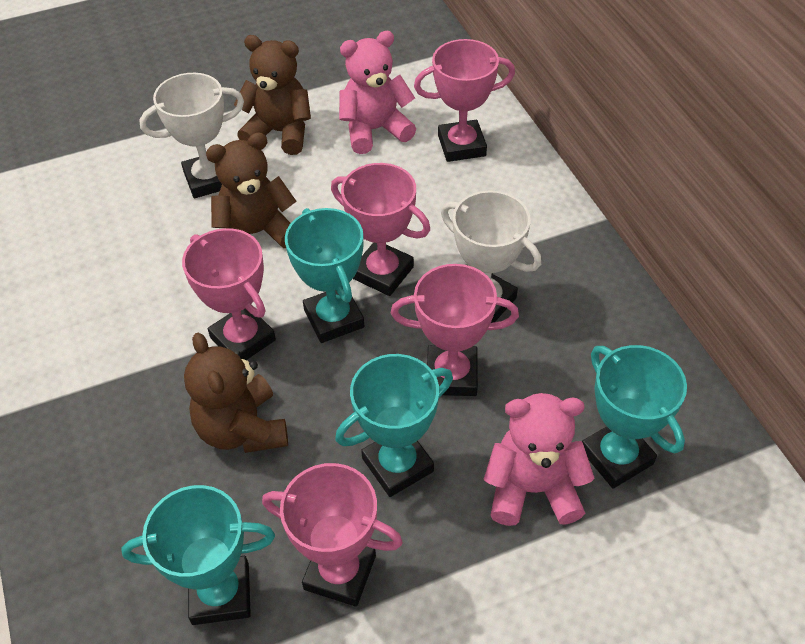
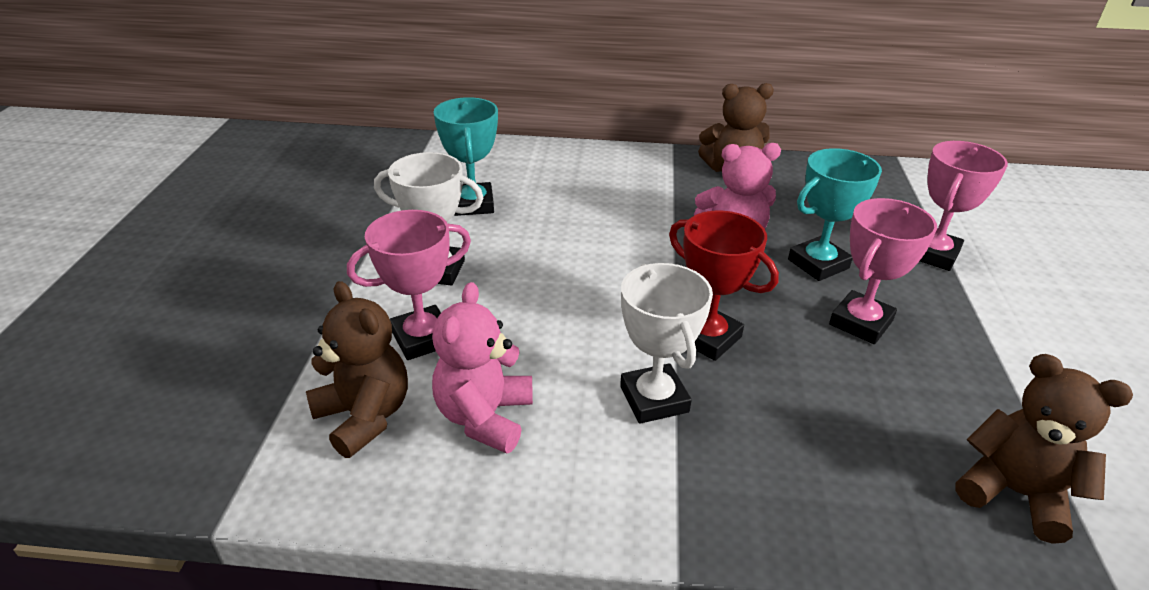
pink trophy: [182,228,276,360] [262,463,403,607] [331,163,430,296] [391,264,519,396] [414,39,515,162] = 5 -> [347,210,471,360] [829,198,937,344] [920,141,1008,271] = 3
red trophy: none = 0 -> [669,210,779,361] = 1
turquoise trophy: [121,485,275,625] [285,208,364,343] [335,354,453,497] [582,345,687,489] = 4 -> [434,97,498,216] [788,148,882,281] = 2

